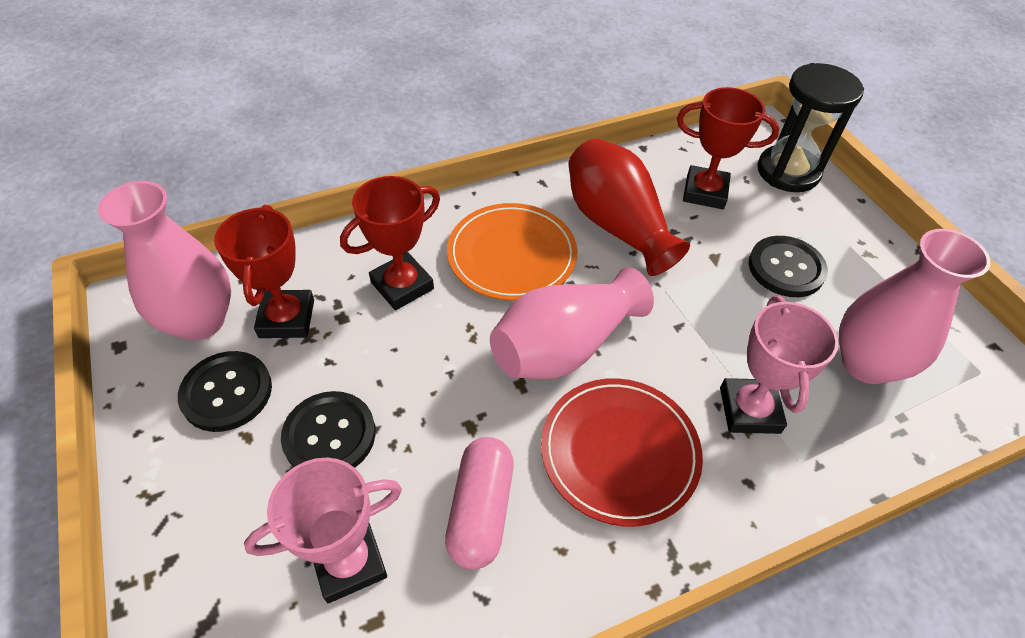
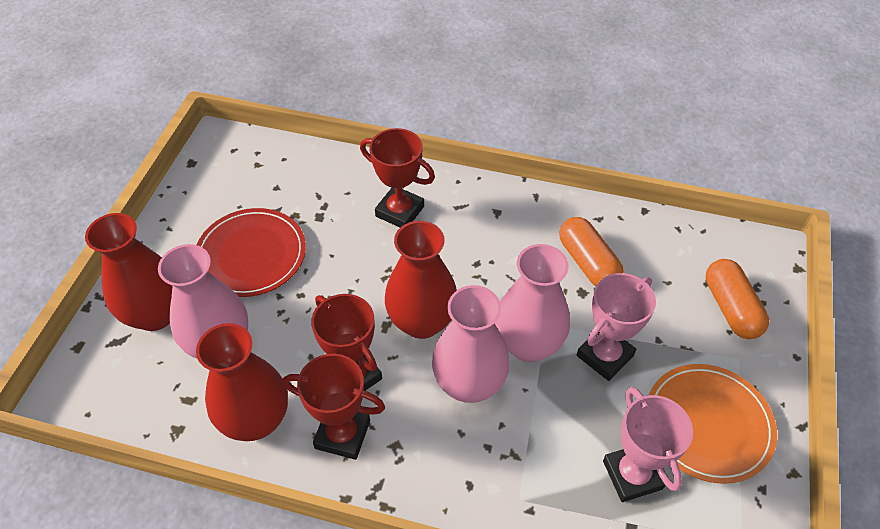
black button: [178,351,272,432] [281,391,376,468] [749,236,828,297] = 3 -> none = 0
black hourglass: [757,63,864,192] = 1 -> none = 0
orange capsule: none = 0 -> [559,217,623,286] [706,259,769,339] = 2
pink capsule: [445,437,514,570] = 1 -> none = 0
red vase: [568,139,690,276] = 1 -> [85,213,173,331] [196,323,288,441] [385,221,457,339] = 3

